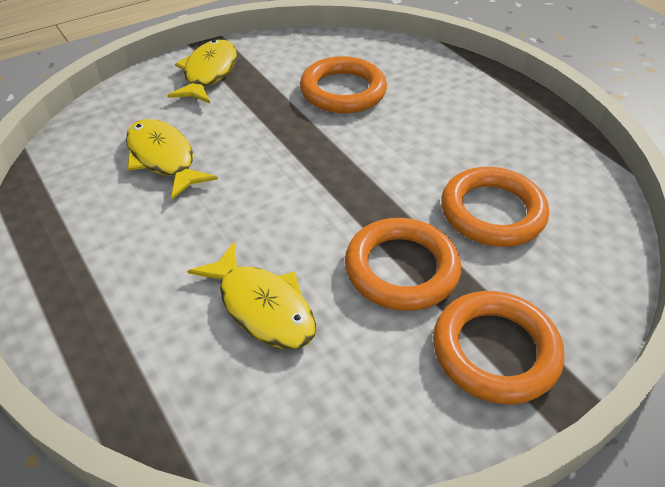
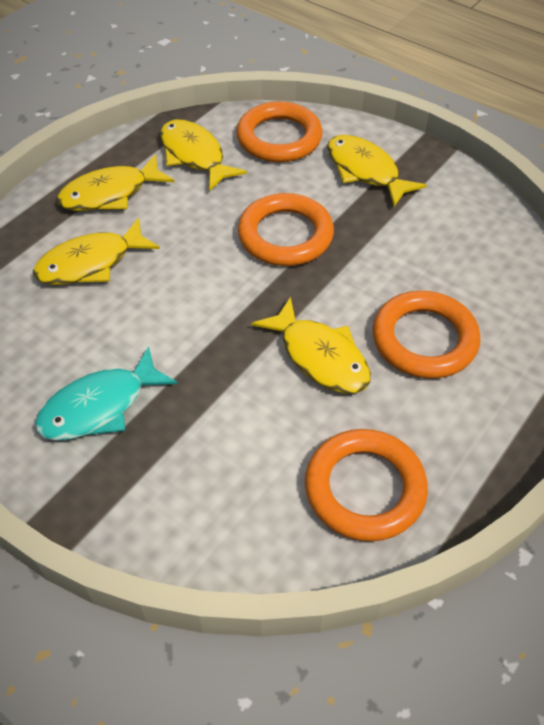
turquoise fish: none = 0 -> [35,346,178,440] = 1
yellow fish: [126,119,218,199] [167,39,237,104] [187,242,316,349] = 3 -> [33,218,160,285] [57,154,175,211] [160,119,247,191] [252,297,371,393] [327,135,427,207] = 5

